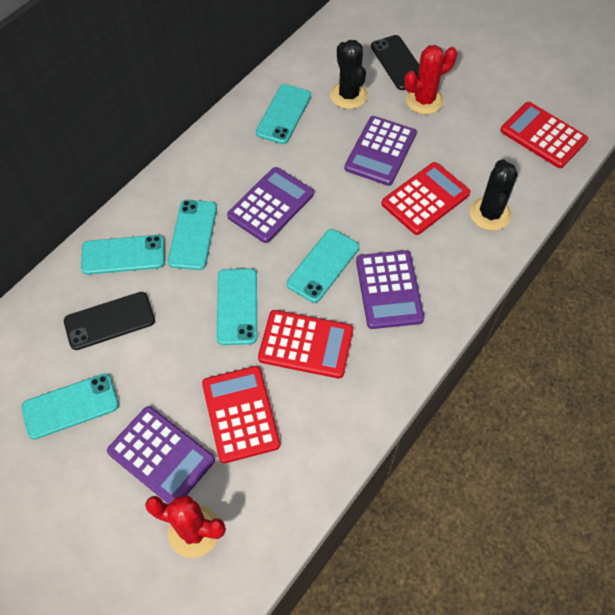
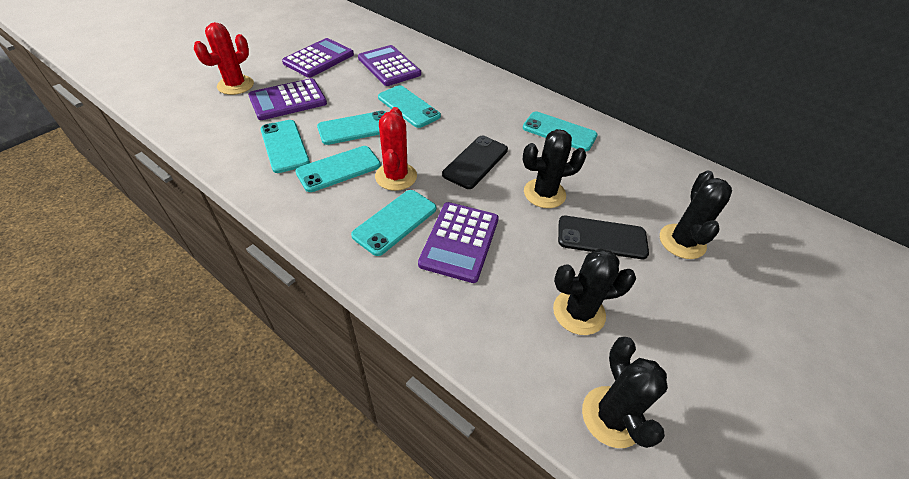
black cactus: [330,40,368,109] [470,159,518,231] = 2 -> [523,129,587,208] [553,248,636,335] [582,337,668,448] [660,170,732,259] = 4
red calculator: [202,366,280,463] [258,310,353,378] [382,162,471,235] [500,102,588,168] = 4 -> none = 0

